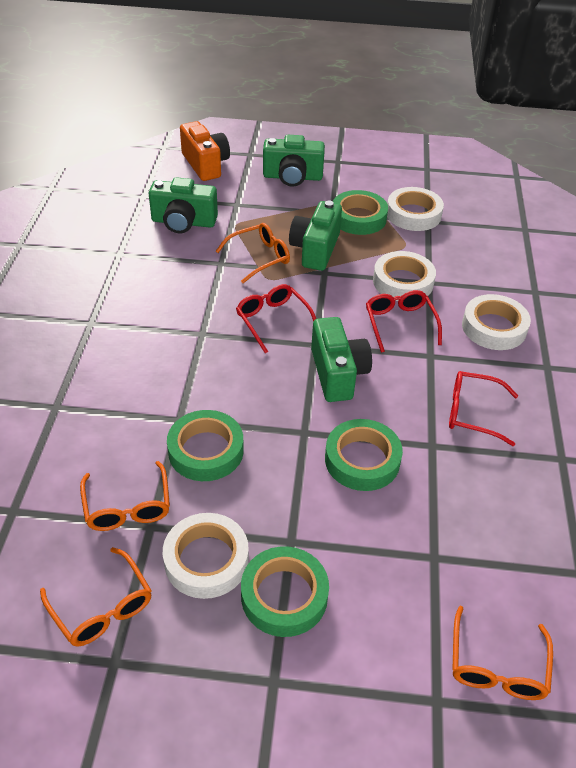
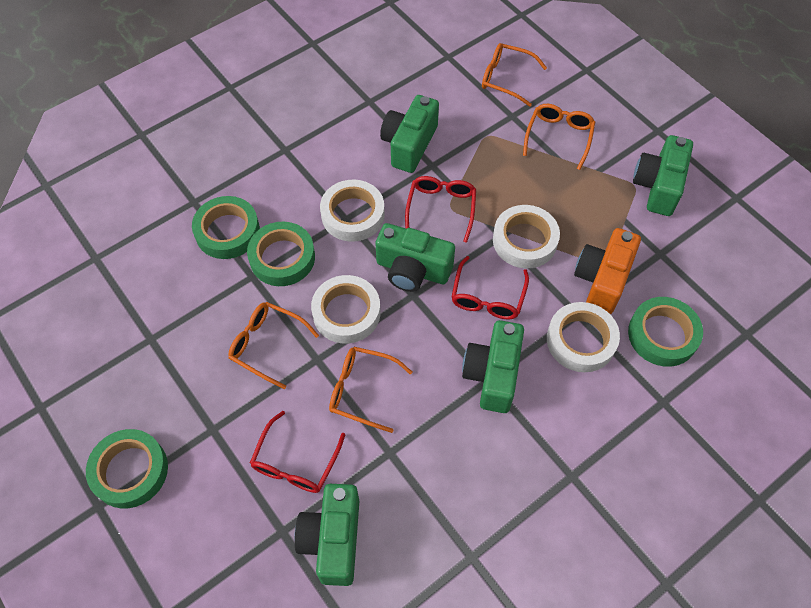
green camera: [149,177,218,233] [263,135,325,187] [289,200,342,271] [311,317,372,402] = 4 -> [295,484,359,586] [375,223,455,292] [380,95,439,173] [462,320,524,413] [633,135,693,216] = 5

